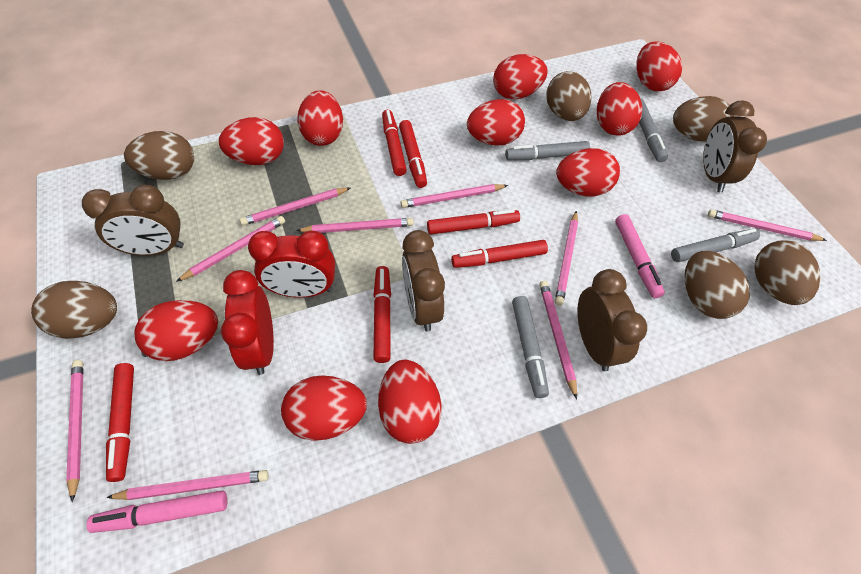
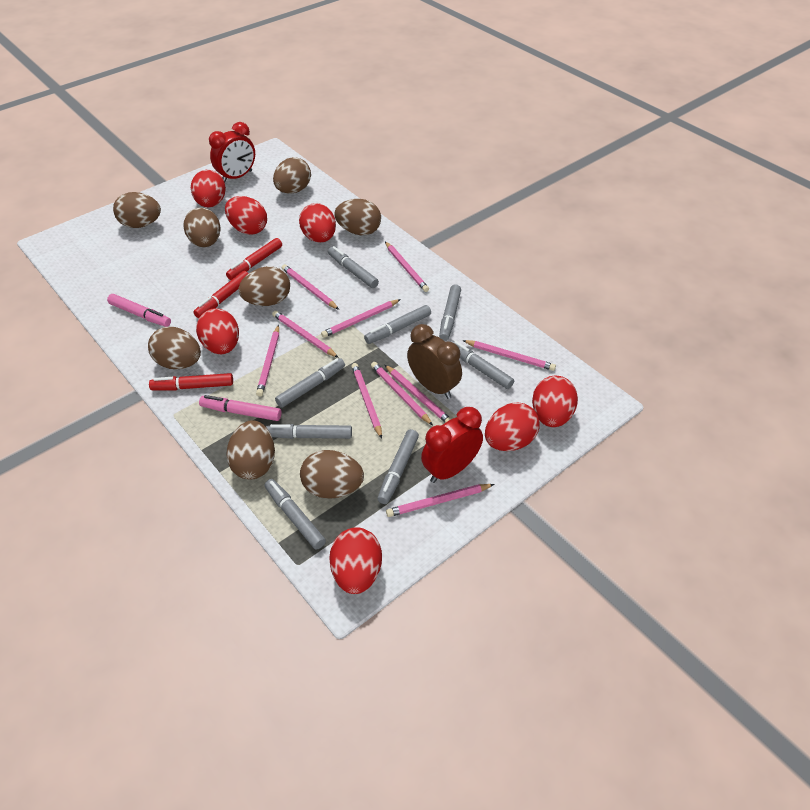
brown clock: [82,185,184,256] [402,230,445,332] [577,269,647,371] [703,100,767,193] = 4 -> [407,324,462,399] = 1
brown egg: [31,281,117,339] [124,131,194,180] [546,71,591,121] [673,96,734,142] [684,251,750,319] [754,240,820,305] = 6 -> [113,192,161,228] [148,327,201,369] [183,208,221,247] [226,420,275,479] [238,266,290,306] [273,157,311,194] [300,450,364,499] [334,199,381,235] = 8
grey marker: [505,141,590,160] [512,296,549,398] [639,98,668,162] [671,228,760,262] = 4 -> [264,479,326,550] [266,424,352,439] [275,358,345,408] [328,246,379,288] [364,305,431,344] [377,429,419,504] [439,284,461,341] [451,341,514,389] = 8
pink pencil: [66,360,83,502] [106,470,269,500] [176,216,285,282] [240,188,351,226] [296,218,414,233] [401,184,508,208] [539,281,577,400] [555,211,578,306] [708,209,827,241] = 9 -> [256,325,279,397] [272,310,339,358] [282,264,339,310] [321,299,401,338] [351,363,382,439] [371,362,433,425] [385,242,429,292] [385,365,451,423] [386,484,494,517] [462,340,556,371] = 10
red egg: [135,300,218,361] [219,117,284,165] [281,375,367,441] [297,90,343,146] [378,360,442,444] [467,99,525,145] [493,54,548,99] [556,148,620,197] [597,82,643,136] [636,42,682,91] = 10 -> [191,170,226,207] [196,308,239,354] [225,196,267,235] [299,203,336,243] [329,527,382,594] [485,402,540,451] [532,376,578,427] = 7
red marker: [106,363,134,482] [373,266,391,363] [382,110,407,176] [399,120,427,188] [427,209,520,235] [451,240,548,268] = 6 -> [149,373,233,390] [194,271,249,318] [226,238,282,280] = 3

